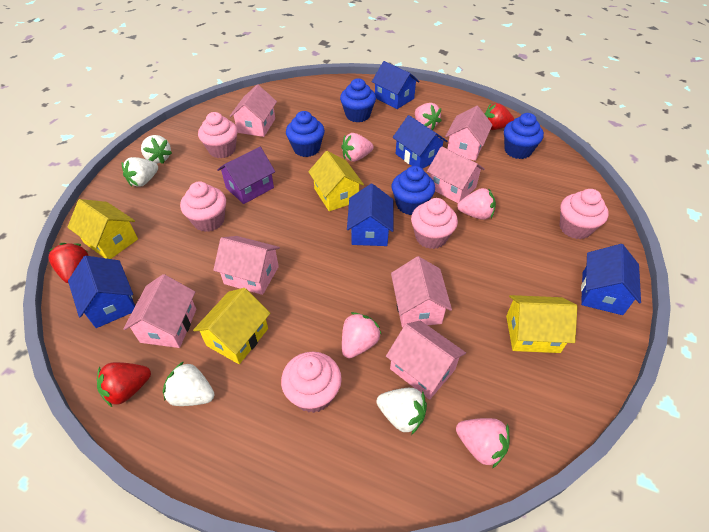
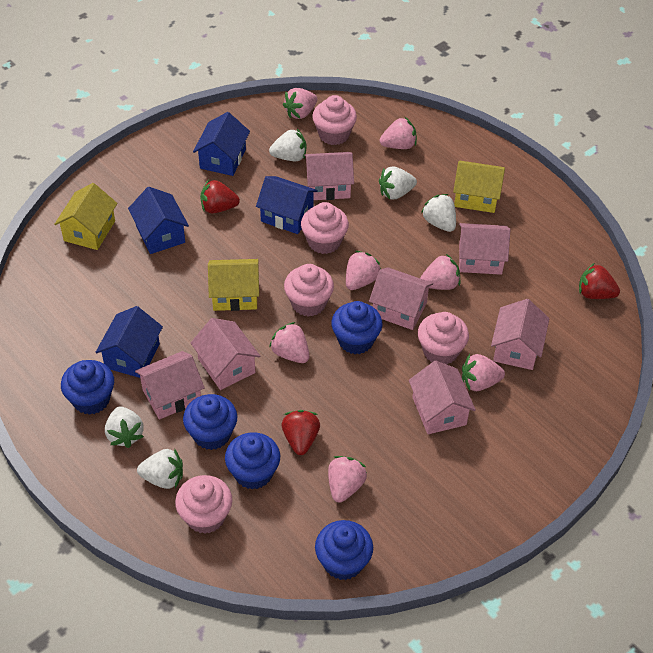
blue cupcake: [286,111,325,157] [340,78,376,122] [392,166,435,215] [504,113,544,159] = 4 -> [61,360,114,415] [183,394,237,450] [225,432,280,489] [315,520,373,580] [331,301,383,354] = 5
blue house: [68,256,135,328] [347,184,393,246] [372,61,420,109] [393,115,448,169] [581,244,641,315] = 5 -> [96,306,163,378] [128,187,189,254] [193,112,250,176] [256,176,318,234] = 4
pink strawberry: [341,133,374,162] [342,312,381,358] [415,103,442,130] [456,418,509,469] [457,188,496,220] = 5 -> [269,322,309,363] [283,88,317,119] [328,456,367,503] [346,251,381,290] [380,117,417,149] [420,254,460,290] [462,354,505,391] = 7
purple house: [217,147,275,204] = 1 -> none = 0
white strawberry: [122,157,158,187] [141,135,172,164] [163,361,215,406] [377,388,427,435] = 4 -> [105,406,144,448] [137,448,183,489] [269,129,306,161] [379,167,417,200] [421,194,456,232] = 5
yellow house: [67,199,138,259] [193,288,270,364] [308,151,364,211] [506,295,577,353] = 4 -> [54,183,118,250] [208,259,259,311] [453,161,505,213] = 3

